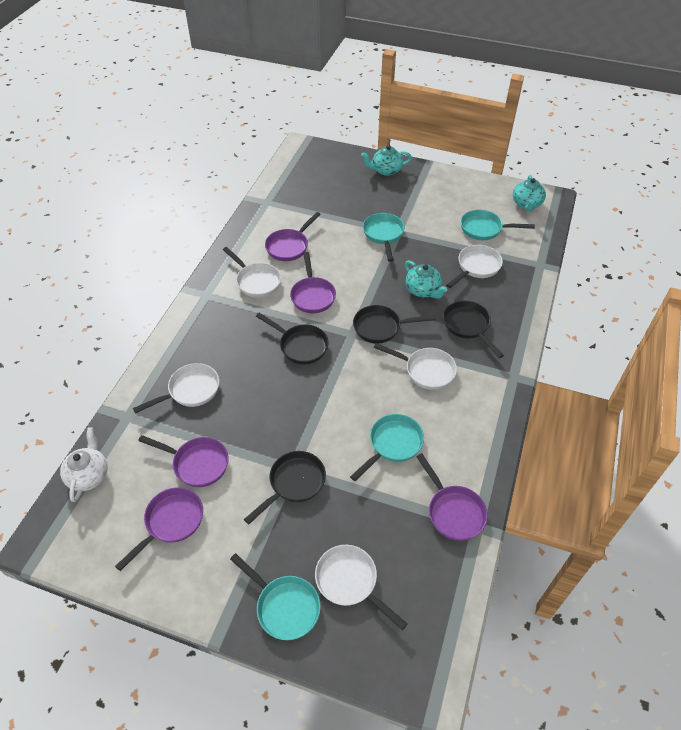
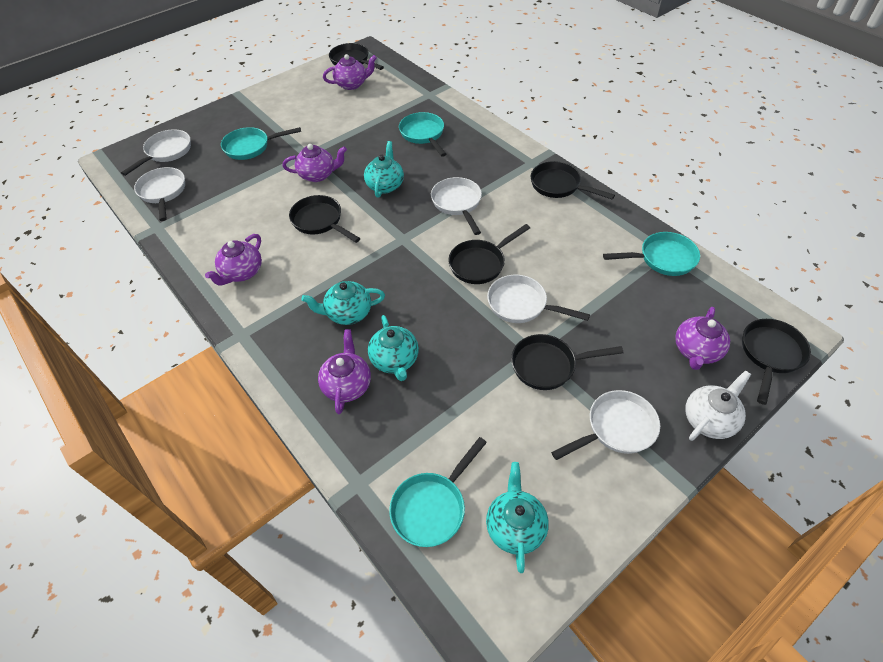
black pan: [244,451,326,524] [256,313,329,365] [353,305,436,343] [443,301,504,358] = 4 -> [289,195,360,243] [329,43,384,70] [448,224,530,284] [511,334,623,390] [530,161,615,200] [742,319,811,405] = 6
purple pan: [115,487,203,571] [138,435,229,487] [265,212,321,261] [290,252,336,313] [416,453,488,541] = 5 -> none = 0
purple teapot: none = 0 -> [205,234,262,285] [283,144,347,182] [318,329,371,414] [323,54,377,90] [675,307,730,370] = 5
turquoise teapot: [361,145,412,176] [405,261,448,299] [513,175,546,211] = 3 -> [301,281,385,325] [364,141,404,198] [368,315,419,381] [486,462,549,573] = 4

